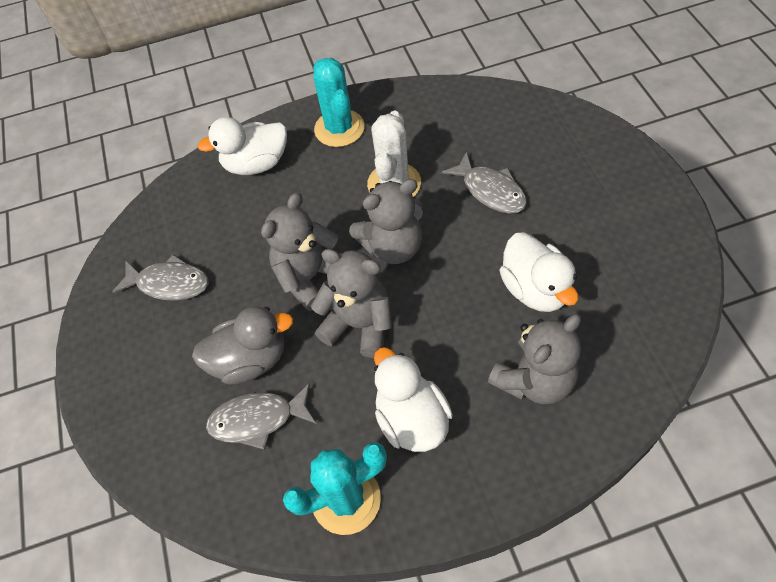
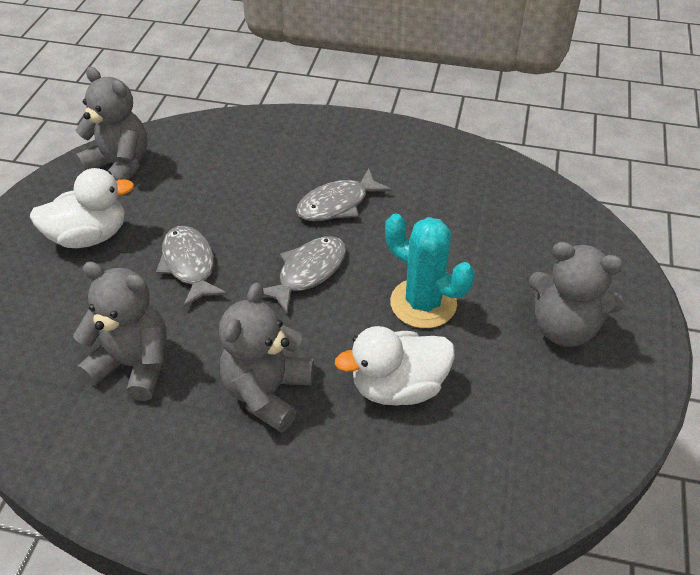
grey duck: [192,306,293,385] = 1 -> none = 0
turquoise cactus: [283,442,387,535] [313,58,365,147] = 2 -> [385,214,475,328] = 1
white cactus: [367,111,421,197] = 1 -> none = 0
white duck: [197,117,287,175] [374,347,453,452] [499,232,579,312] = 3 -> [30,168,134,248] [335,326,455,405] = 2

